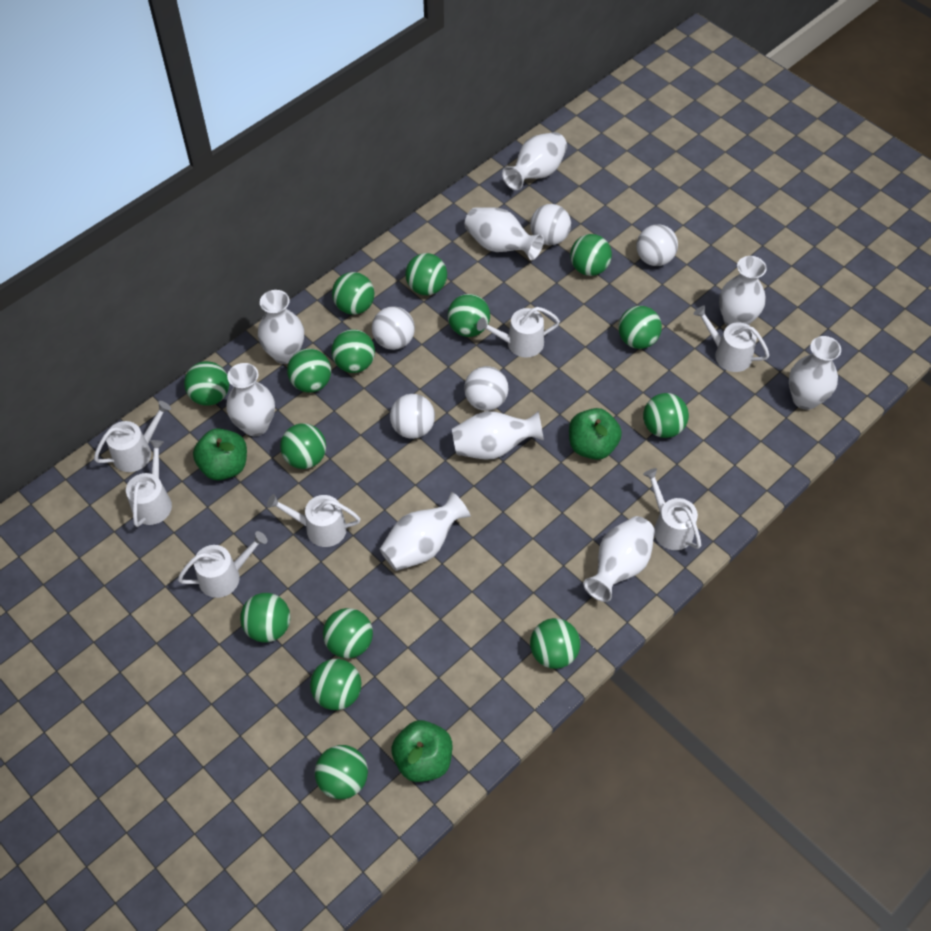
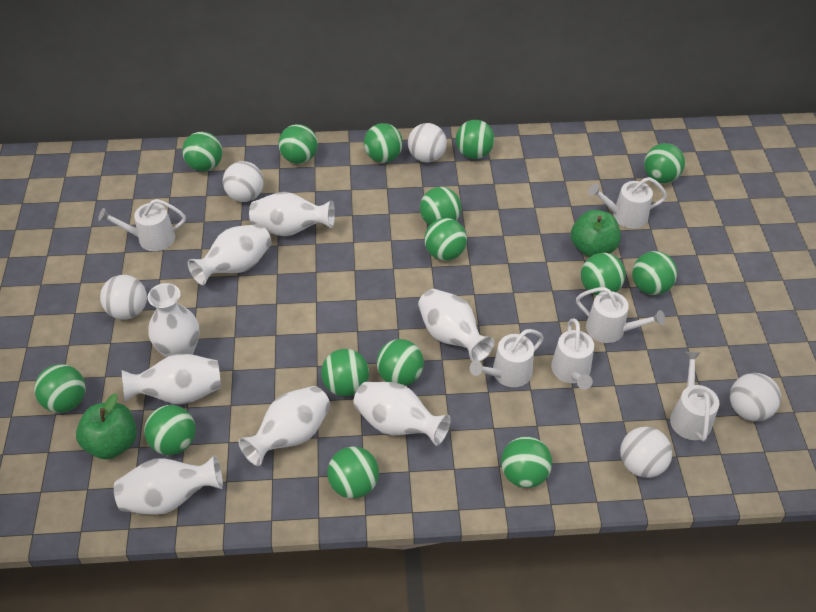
green apple: [193,428,247,480] [391,720,452,782] [569,408,622,460] = 3 -> [76,394,137,459] [571,210,621,257] = 2
white vase: [226,363,275,436] [258,290,304,364] [380,492,470,571] [452,411,544,460] [464,207,544,260] [502,132,567,190] [583,516,655,602] [719,256,767,326] [789,336,841,410] = 9 -> [114,455,223,515] [122,354,221,405] [148,283,199,358] [188,224,271,285] [238,386,330,466] [249,192,335,236] [353,382,451,446] [418,289,495,362] = 8
white watering can: [94,401,171,472] [126,440,172,527] [178,531,267,598] [267,494,361,547] [477,307,560,358] [643,468,701,550] [693,306,770,372] = 7 -> [98,199,186,251] [470,329,544,387] [551,319,594,390] [576,287,665,343] [588,177,667,228] [670,352,719,441] = 6

